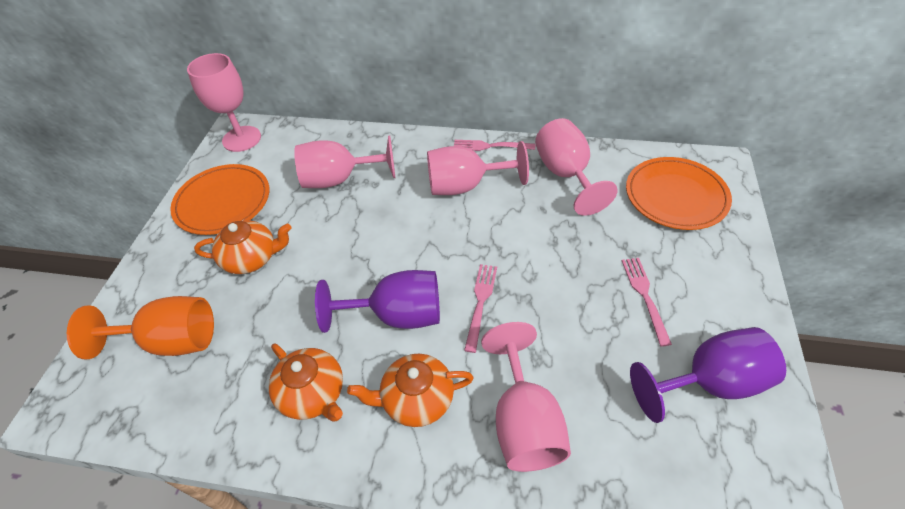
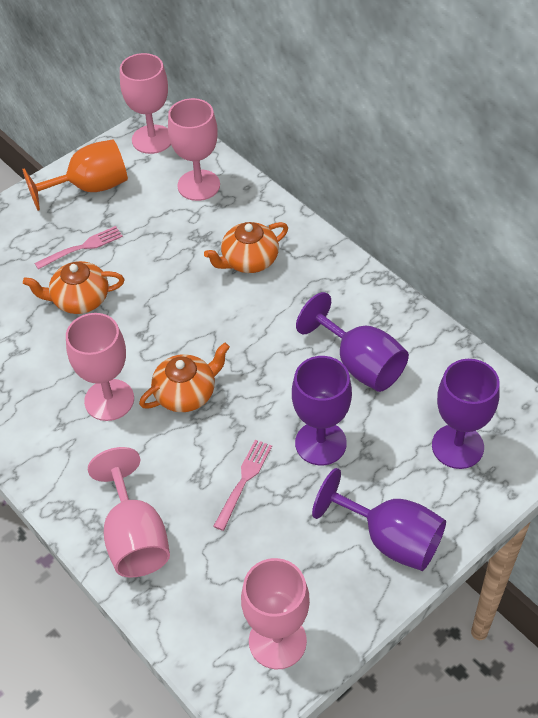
orange plate: [170,164,269,235] [626,157,732,230] = 2 -> none = 0
pink fork: [454,140,535,151] [464,264,497,353] [622,258,672,346] = 3 -> [35,226,123,269] [213,440,272,531] = 2
purple goblet: [315,270,440,333] [630,327,786,423] = 2 -> [292,356,352,465] [296,292,409,392] [312,468,446,571] [432,359,499,469] = 4

